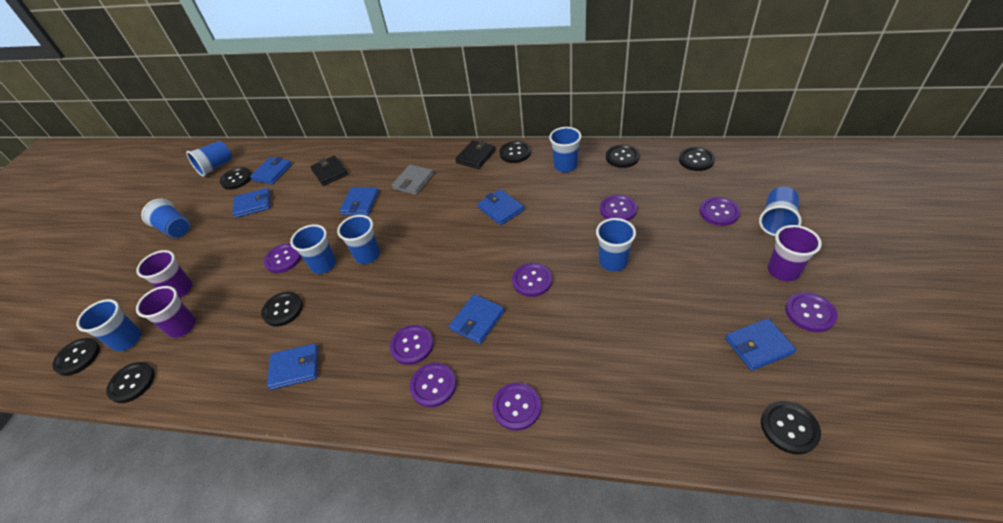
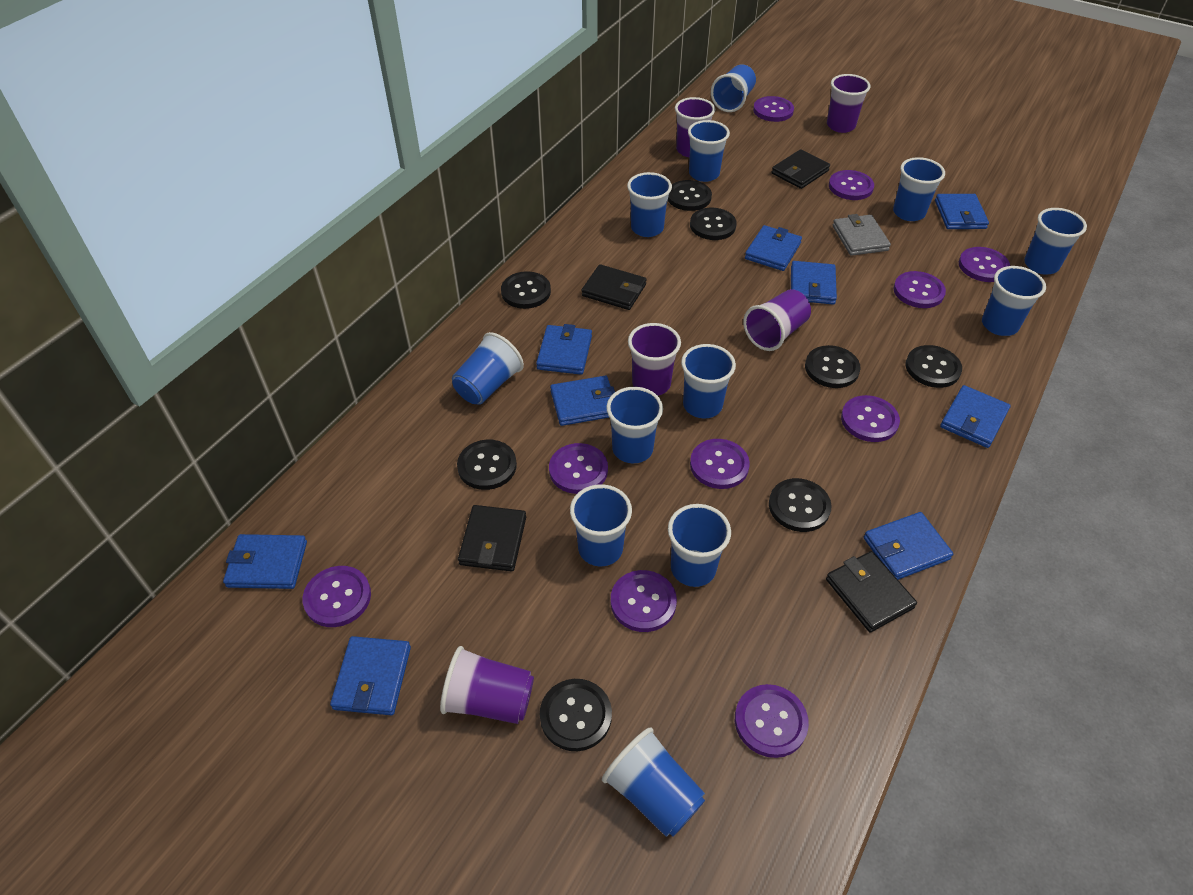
black wallet: [310,156,348,186] [455,140,496,169] = 2 -> [458,505,526,572] [582,264,647,310] [772,149,830,189] [826,551,917,633] = 4
blue cup: [76,299,141,351] [141,199,190,238] [186,141,232,177] [290,224,336,274] [337,215,380,264] [549,127,582,172] [596,218,636,271] [759,187,802,236] = 8 -> [452,332,524,405] [570,484,632,566] [602,728,705,837] [606,387,663,463] [627,172,672,237] [668,504,731,587] [681,344,736,418] [688,120,730,182] [711,64,756,112] [893,157,945,221] [982,266,1046,336] [1024,208,1087,275] = 12
blue wallet: [232,188,270,218] [250,157,292,184] [267,343,318,390] [339,187,379,215] [449,294,504,344] [477,189,524,225] [725,318,796,371] = 7 -> [223,534,307,589] [330,636,411,715] [536,324,592,375] [550,376,615,426] [745,225,802,271] [791,261,837,304] [864,512,953,580] [935,194,989,229] [940,385,1011,448] = 9
purple button: [264,243,302,273] [390,325,434,365] [410,363,456,407] [492,382,541,431] [512,263,552,297] [600,195,637,221] [699,197,740,226] [785,292,838,332] = 8 -> [303,566,371,627] [549,443,608,494] [611,570,677,632] [690,439,750,489] [735,684,809,758] [753,96,794,122] [829,170,874,200] [841,395,900,442] [894,271,946,308] [959,247,1010,282] = 10
purple cup: [136,250,193,298] [136,286,196,338] [767,225,822,282] = 3 -> [440,646,534,724] [628,323,681,396] [675,97,715,157] [743,289,811,351] [827,74,871,133] = 5

